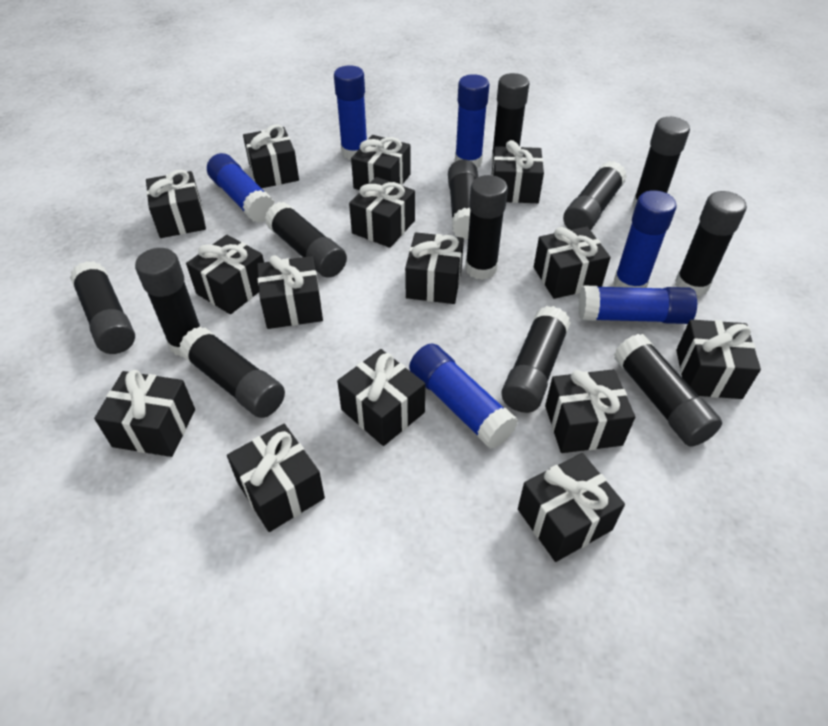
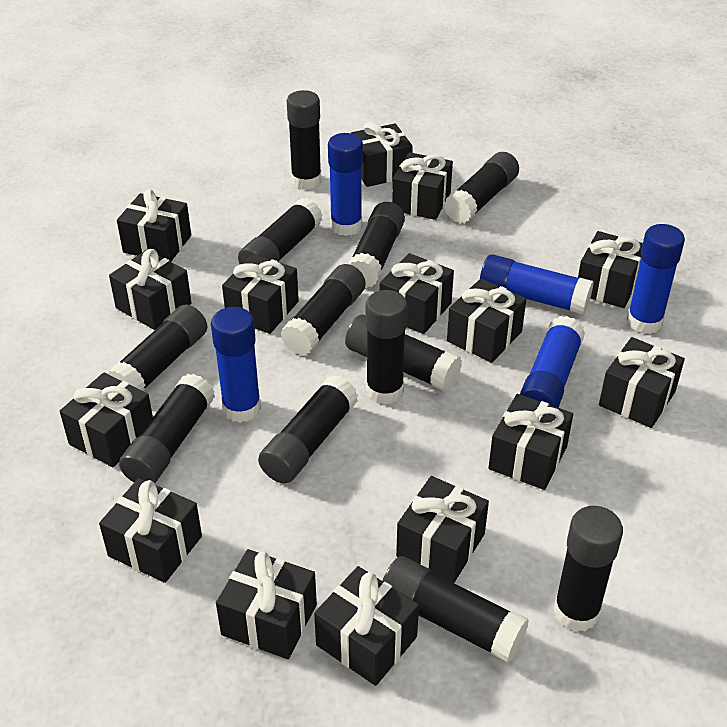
blue glue stick: [207,153,274,223] [334,65,367,160] [409,343,518,449] [455,74,489,168] [578,286,697,324] [613,190,676,288] = 6 -> [211,307,261,423] [328,133,363,236] [480,254,594,315] [520,316,585,408] [627,224,685,334] = 5

